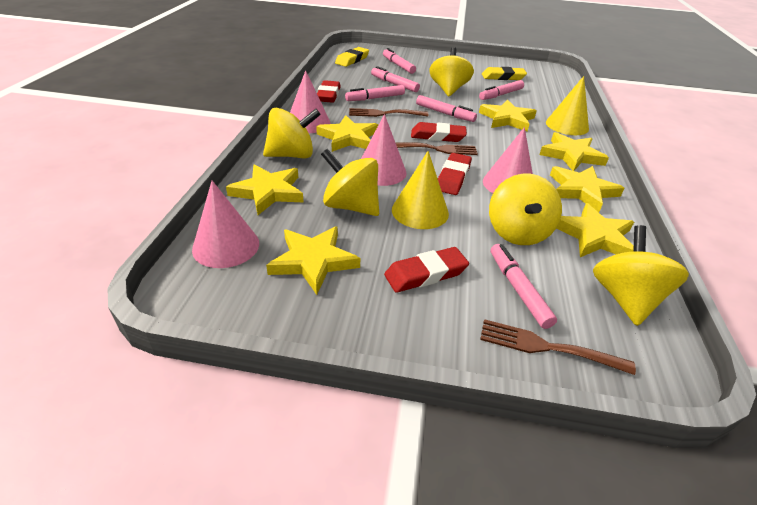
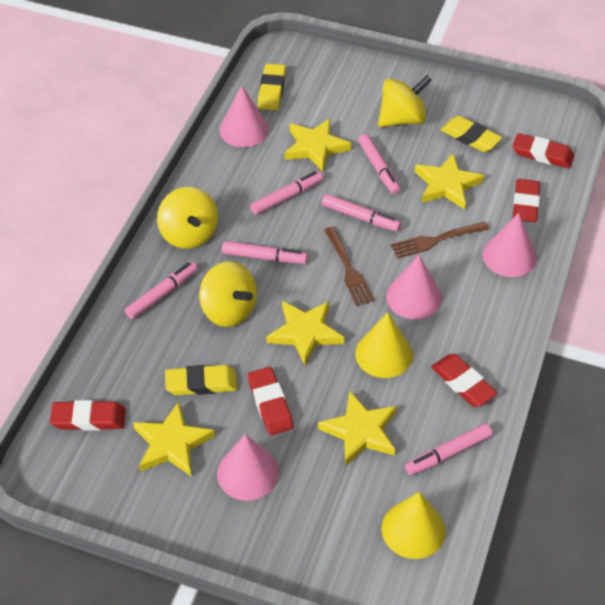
brown fork: [349,108,428,117] [396,142,478,155] [480,319,636,375] = 3 -> [324,227,375,306] [391,222,489,258] = 2
red eraser: [317,80,341,103] [384,247,469,293] [411,122,467,142] [438,153,472,195] = 4 -> [50,400,126,431] [248,367,293,435] [431,354,498,407] [512,133,574,168] [513,179,540,222] = 5
yellow eraser: [335,47,369,67] [482,67,527,80] = 2 -> [165,365,237,395] [258,63,286,111] [441,116,502,152] = 3
yellow spinning top: [263,108,321,159] [321,149,379,216] [429,47,474,96] [489,174,562,245] [593,225,689,326] = 5 -> [157,187,218,249] [199,261,257,327] [378,75,432,127] = 3
yellow star: [226,164,304,215] [266,226,360,295] [316,115,378,152] [479,99,537,132] [539,132,609,171] [550,166,625,212] [556,203,634,257] = 7 -> [133,402,215,476] [266,301,344,366] [284,118,352,172] [318,391,397,466] [415,153,484,210] = 5

